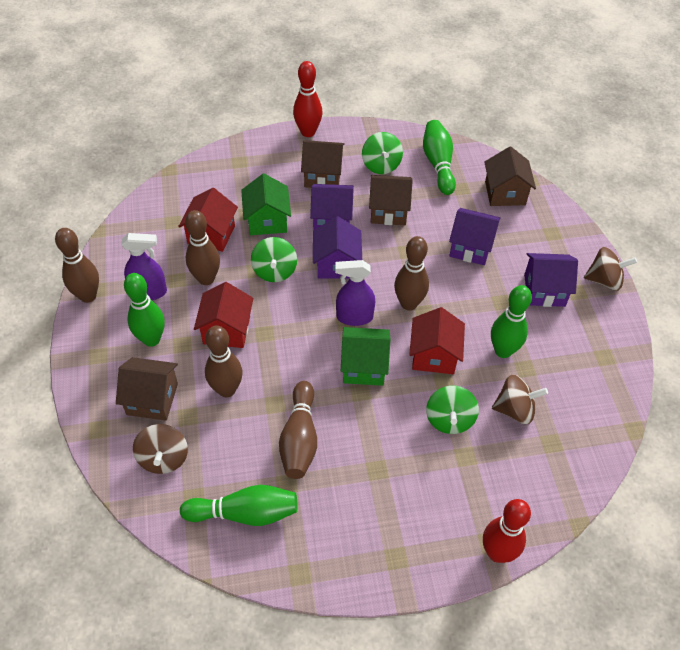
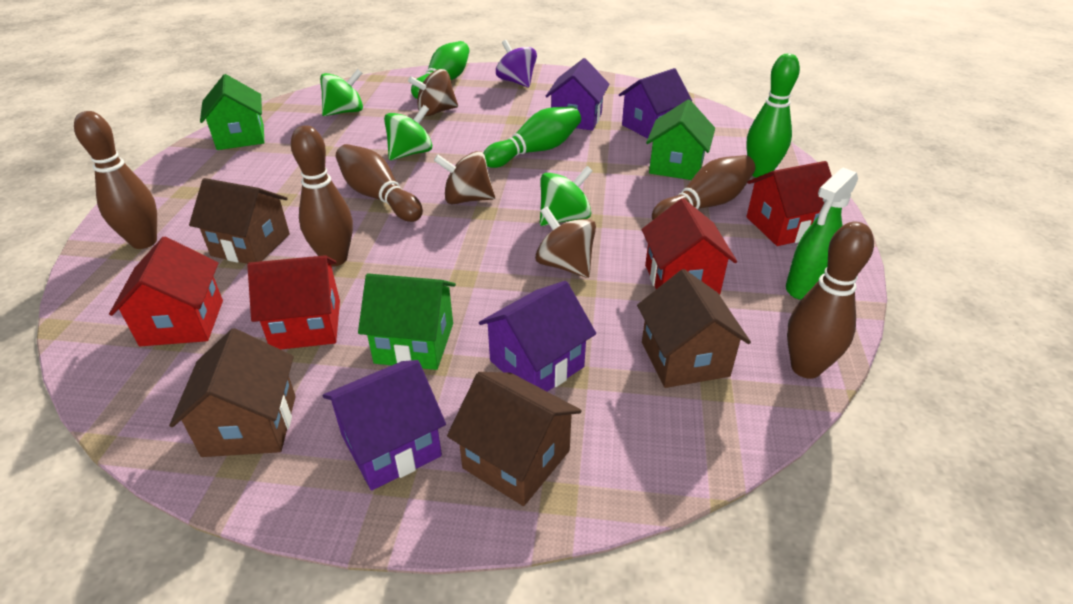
green bowling pin: [124,273,165,347] [180,485,298,526] [423,120,456,195] [491,285,532,358] = 4 -> [411,41,469,99] [483,106,581,168] [746,53,800,178] = 3
green house: [241,174,291,235] [341,327,390,386] = 2 -> [200,74,264,150] [358,273,456,370] [646,99,715,180] = 3
green spray bottle: none = 0 -> [786,168,858,300] = 1
purple spinning top: none = 0 -> [496,40,537,87] = 1
purple spray bottle: [121,233,167,300] [335,260,375,326] = 2 -> none = 0
red bowling pin: [293,61,322,137] [483,499,531,563] = 2 -> none = 0
red house: [178,188,238,252] [194,282,253,348] [409,307,465,374] = 3 -> [109,237,223,346] [247,255,340,350] [642,198,737,295] [746,161,832,246] = 4

